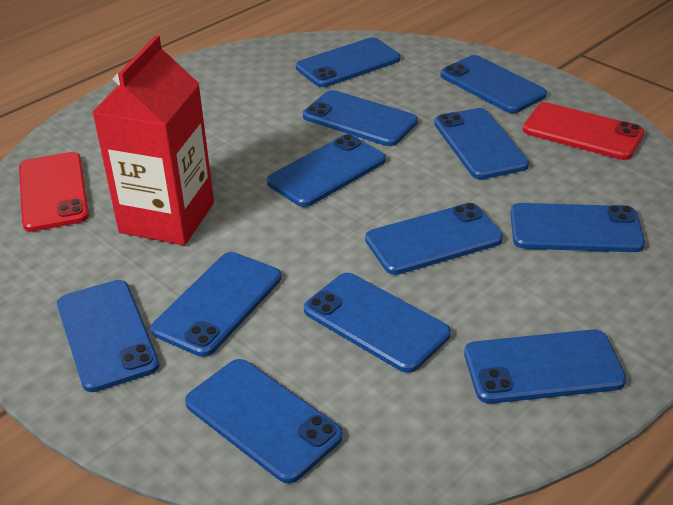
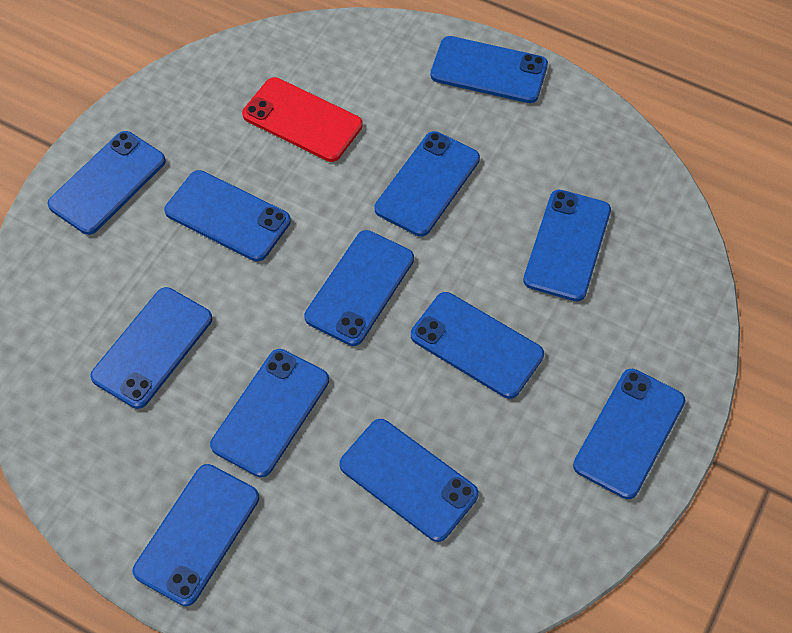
red carton: [93,35,214,245] = 1 -> none = 0
red phone: [19,152,89,232] [523,102,645,160] = 2 -> [242,77,363,162] = 1

